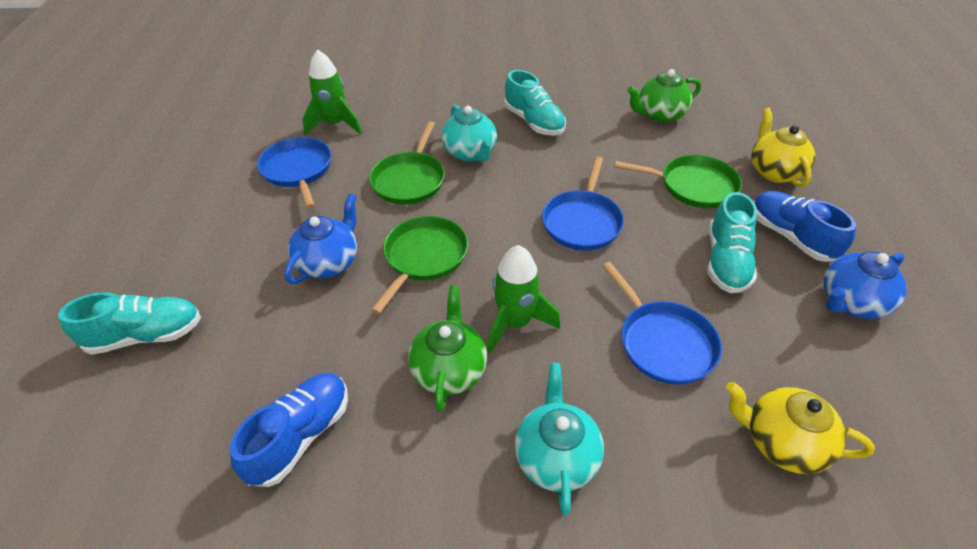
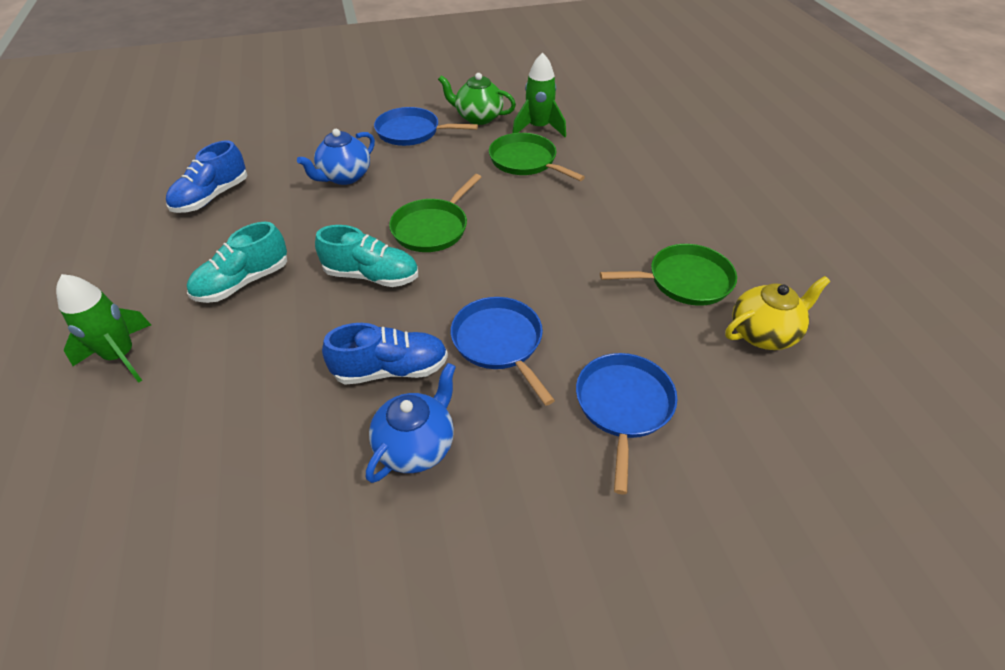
green teapot: [408,286,487,412] [627,69,701,123] = 2 -> [438,73,516,125] = 1
turquoise shoe: [58,292,201,355] [505,70,566,136] [708,192,757,293] = 3 -> [187,222,287,303] [315,225,418,287] = 2
turquoise teapot: [441,105,497,162] [515,363,604,515] = 2 -> none = 0
yellow teapot: [726,382,875,474] [751,108,815,187] = 2 -> [725,276,830,350] = 1

